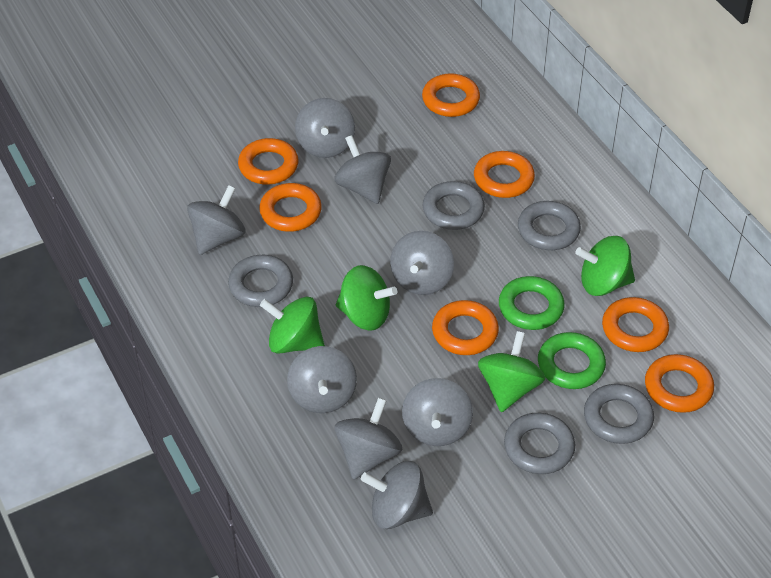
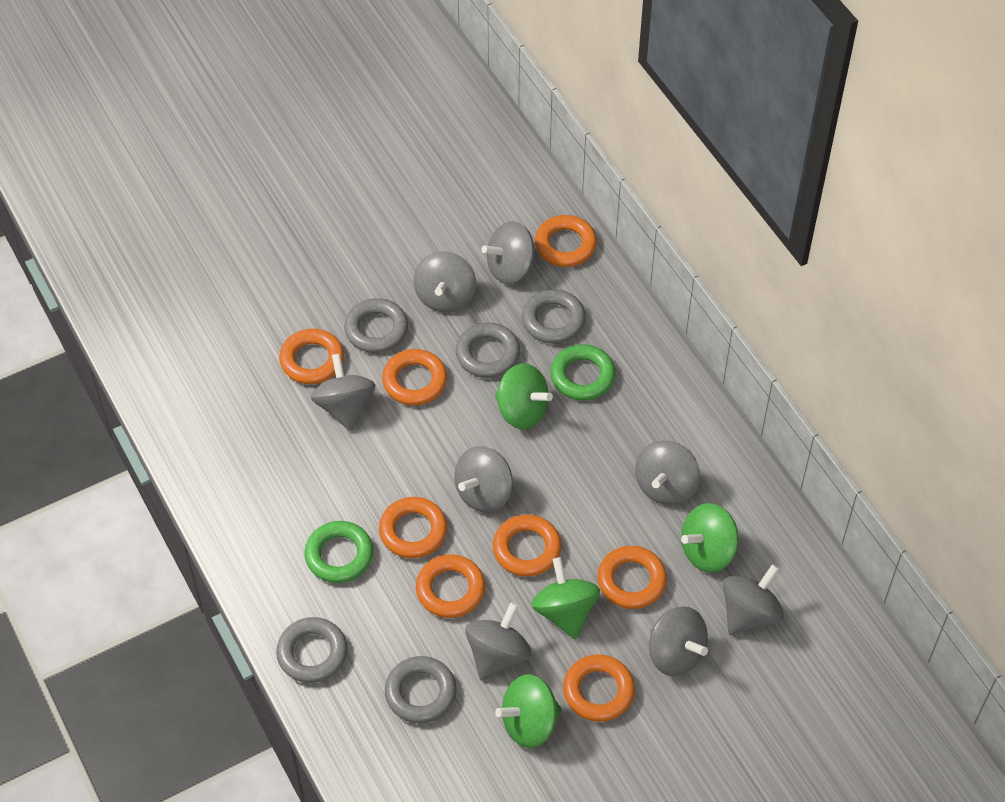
orange ring: [238,138,299,185] [259,183,322,232] [422,73,480,117] [432,300,499,355] [474,151,535,198] [602,297,669,352] [645,354,714,413] = 7 -> [279,329,344,384] [379,497,447,558] [382,349,447,405] [416,554,485,618] [493,514,562,577] [535,215,597,267] [563,655,635,722] [597,546,667,609] = 8

